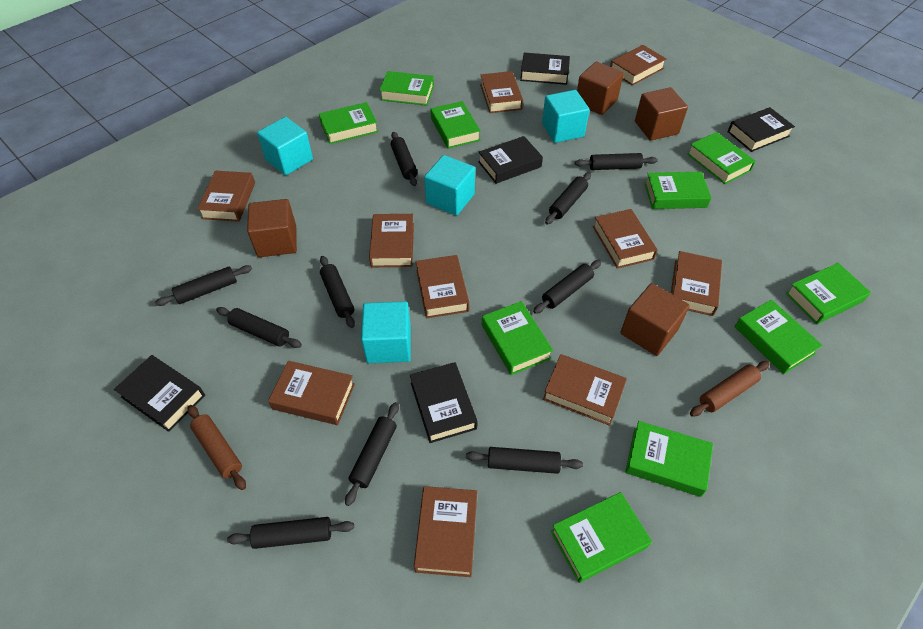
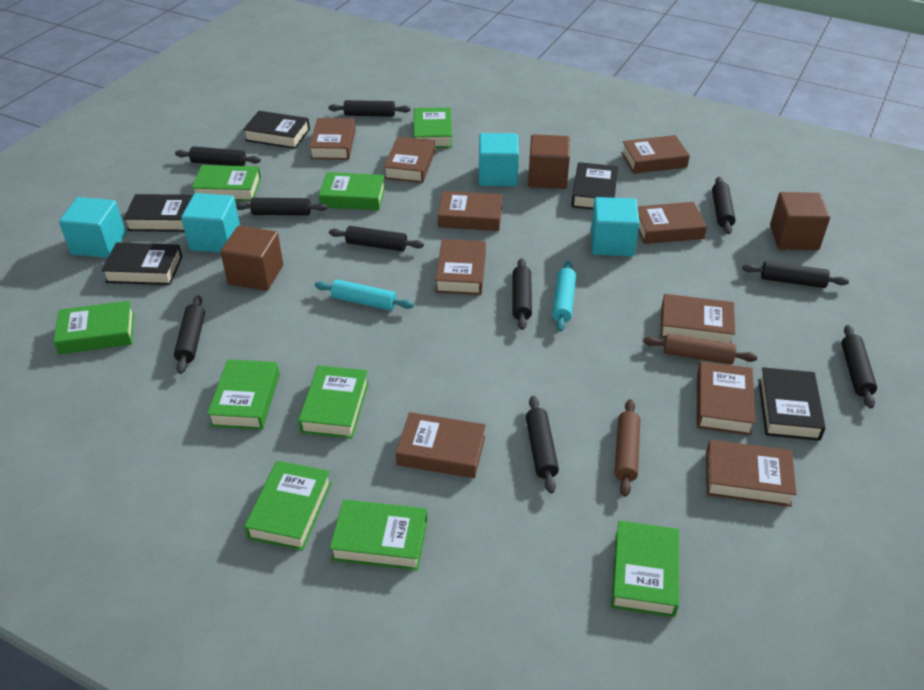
brown cube: [247,199,297,257] [577,61,624,115] [620,283,690,356] [635,87,688,141] = 4 -> [220,226,283,291] [528,134,570,189] [770,192,830,250] = 3
green book: [319,102,378,144] [379,71,434,106] [430,101,481,149] [482,301,553,375] [551,492,652,583] [625,421,713,497] [645,172,712,209] [687,132,756,184] [734,299,823,374] [785,263,871,324] = 10 -> [53,301,135,354] [192,165,261,201] [207,359,280,430] [244,461,332,551] [298,365,369,439] [319,172,385,210] [330,499,427,570] [414,107,452,148] [611,521,679,617] = 9
turquoise rolling pin: none = 0 -> [315,280,414,311] [552,261,576,332] = 2

